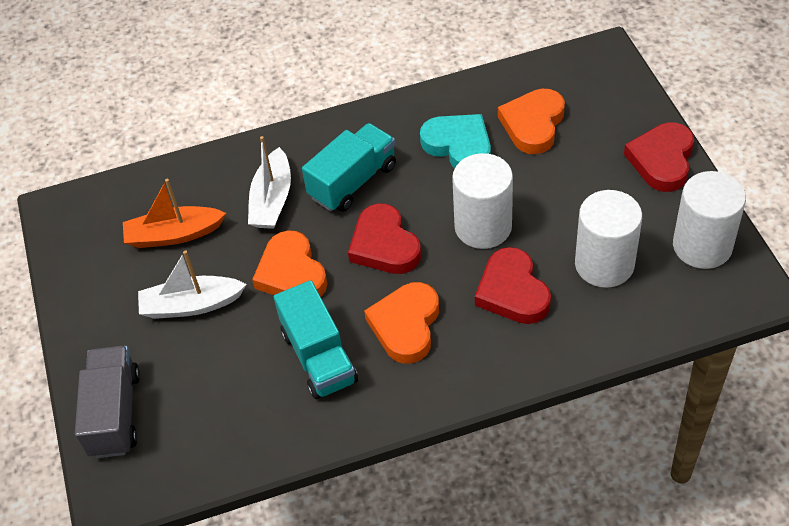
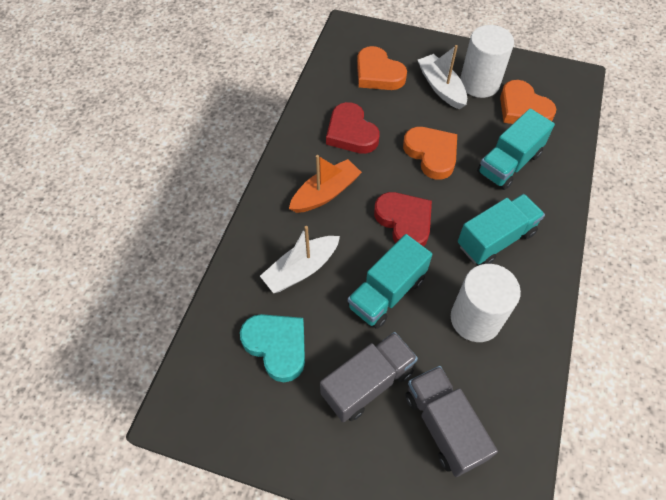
grey truck: [75,346,140,458] = 1 -> [320,332,418,422] [405,366,498,477] = 2
red heart: [348,203,421,274] [475,247,551,324] [624,122,694,192] = 3 -> [326,102,380,154] [374,192,432,247] = 2
turquoise truck: [274,280,358,399] [302,123,396,212] = 2 -> [348,234,432,329] [458,194,545,265] [477,108,555,190] = 3
white cylinder: [452,153,513,249] [575,190,642,288] [673,171,746,269] = 3 -> [451,264,521,342] [460,25,514,98] = 2

